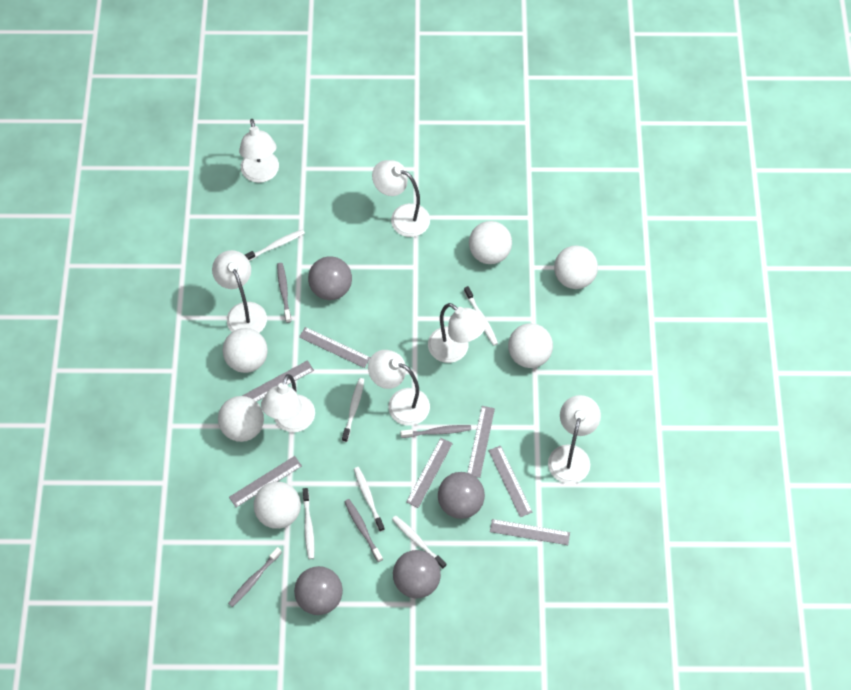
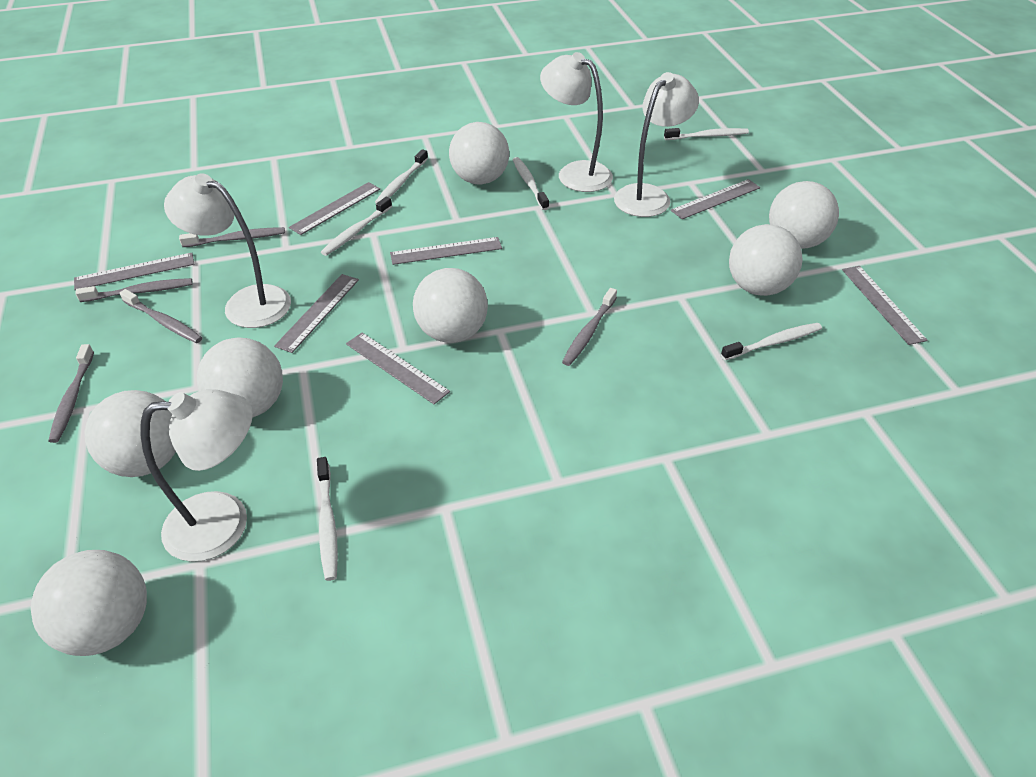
grey ball: [294,566,343,615] [308,256,352,300] [393,550,441,598] [438,472,485,519] = 4 -> none = 0
grey toothbrush: [228,547,282,607] [277,263,291,323] [344,499,383,562] [400,425,471,438] = 4 -> [48,344,94,443] [75,278,193,302] [120,289,202,343] [179,227,285,247] [562,288,617,366] = 5
white ball: [218,396,264,442] [222,328,268,373] [254,482,301,529] [469,221,512,264] [508,323,553,368] [554,245,598,289] = 6 -> [31,550,147,656] [84,390,176,477] [197,338,283,418] [413,268,488,343] [449,122,509,185] [729,224,803,296] [769,181,839,249] = 7
white lamp: [212,250,267,333] [239,119,279,183] [261,374,315,432] [368,350,430,426] [372,160,430,237] [428,303,486,363] [548,395,601,484] = 7 -> [140,389,253,562] [164,173,291,328] [540,52,613,192] [614,72,699,217] = 4

